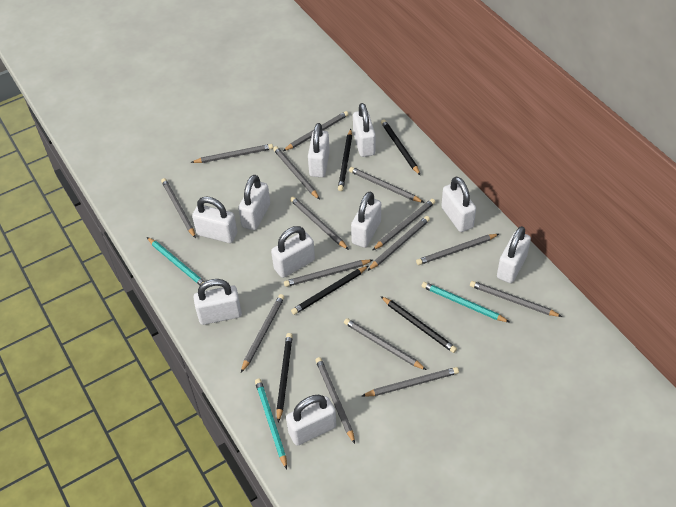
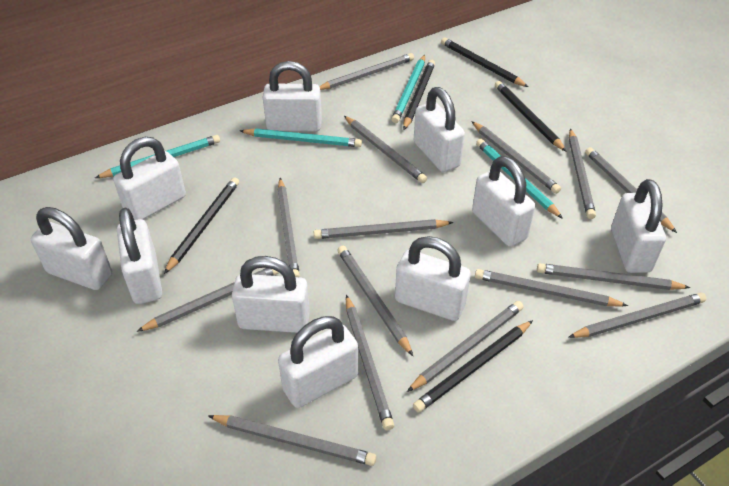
turquoise pencil: [147,237,205,285] [255,379,287,469] [422,282,509,322] = 3 -> [95,135,220,178] [240,128,362,147] [391,55,425,123] [476,139,563,219] = 4

